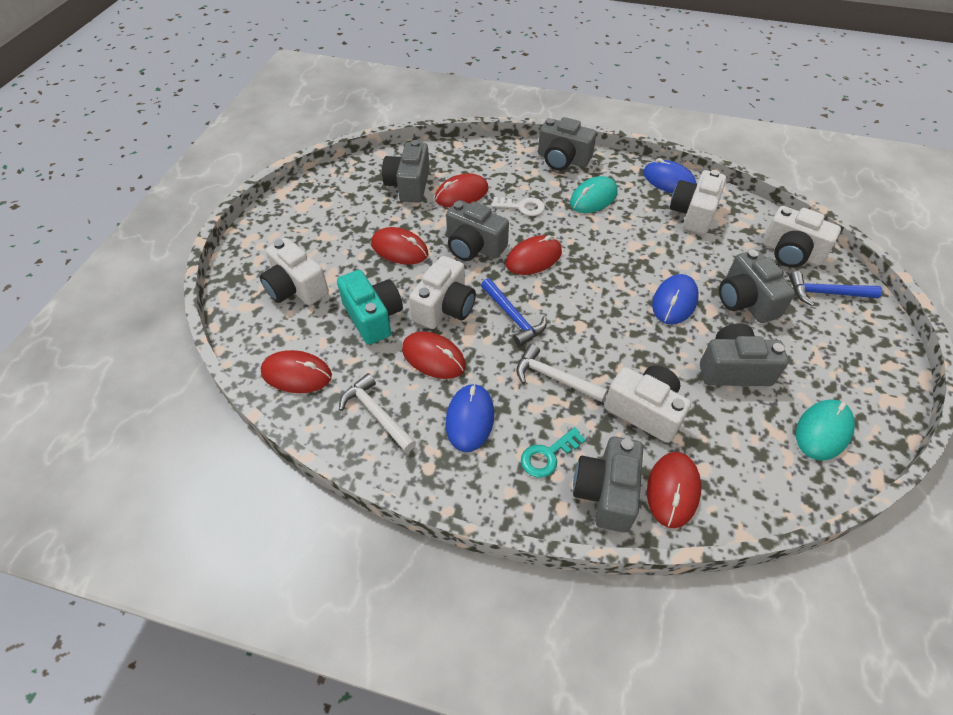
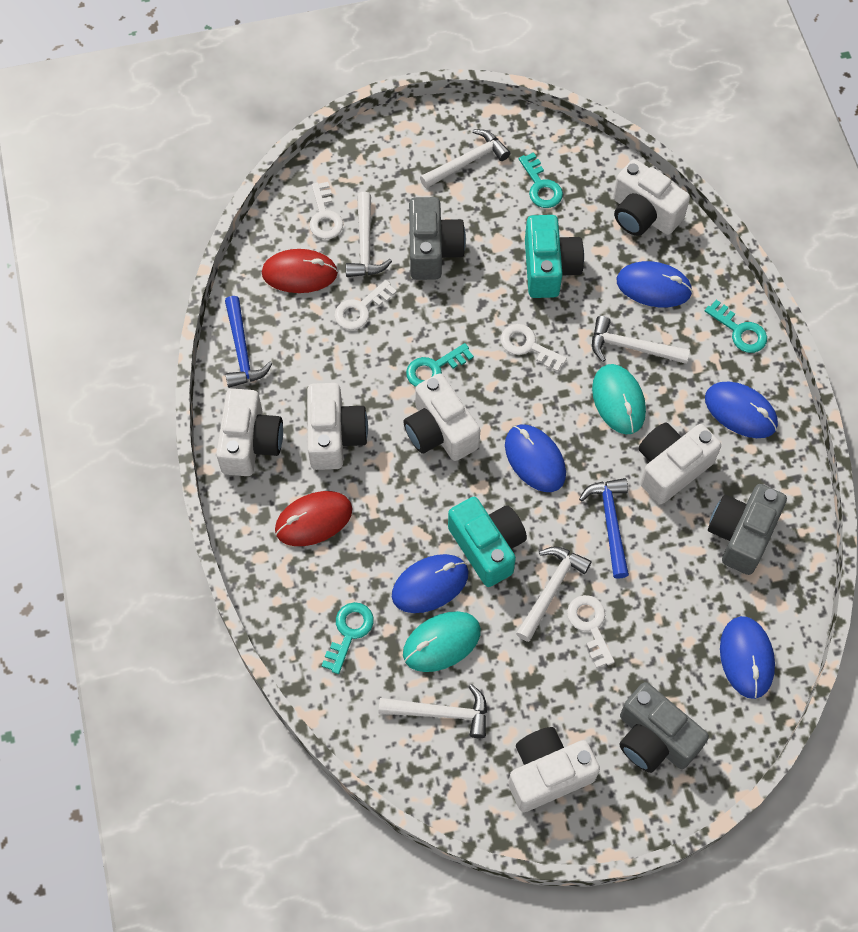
blue mouse: [445,383,494,452] [643,158,697,194] [652,274,699,325] = 3 -> [392,554,469,613] [505,425,566,492] [617,261,693,307] [705,382,778,438] [720,616,775,699] = 5
grey camera: [382,140,430,203] [446,200,509,261] [538,117,596,171] [573,436,643,533] [700,323,788,386] [719,250,795,323] = 6 -> [409,197,466,280] [620,682,709,773] [708,484,787,575] = 3
red mouse: [261,350,332,393] [371,227,428,264] [402,331,466,379] [435,173,489,207] [506,235,562,275] [647,452,701,528] = 6 -> [262,249,338,293] [275,491,353,546] = 2
turquoise camera: [337,270,403,345] = 1 -> [448,497,527,587] [525,215,584,298] = 2
turquoise key: [521,427,586,478] = 1 -> [322,602,374,674] [406,343,474,387] [519,152,563,208] [705,300,767,353] = 4
white camera: [260,238,329,305] [409,256,476,329] [604,365,691,443] [670,170,726,234] [762,206,841,268] = 5 -> [216,388,283,476] [307,383,368,470] [403,373,480,461] [508,727,600,812] [613,159,690,236] [639,423,721,504] = 6
white hammer: [339,373,416,452] [516,344,608,402] = 2 -> [346,192,392,277] [379,684,487,738] [420,129,510,189] [516,546,592,642] [592,316,690,364] = 5
white key: [491,197,545,216] = 1 -> [309,182,343,239] [334,280,397,330] [501,324,567,372] [567,595,615,668] = 4

